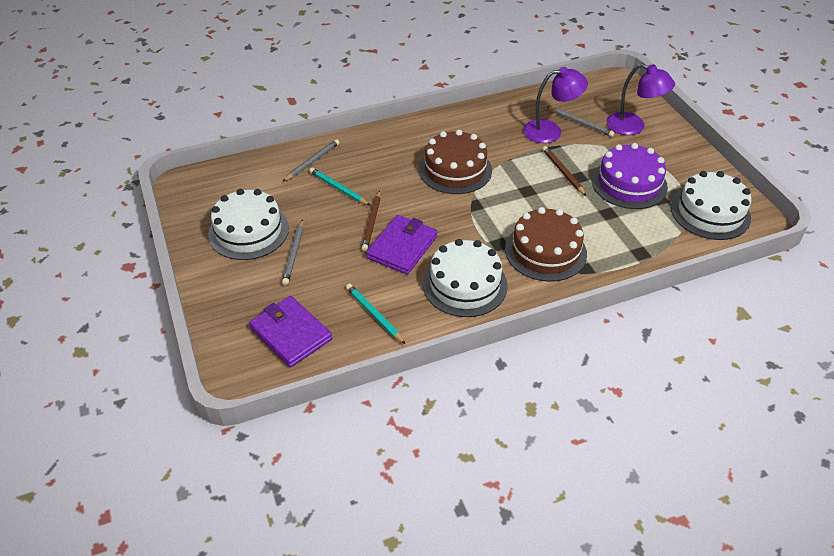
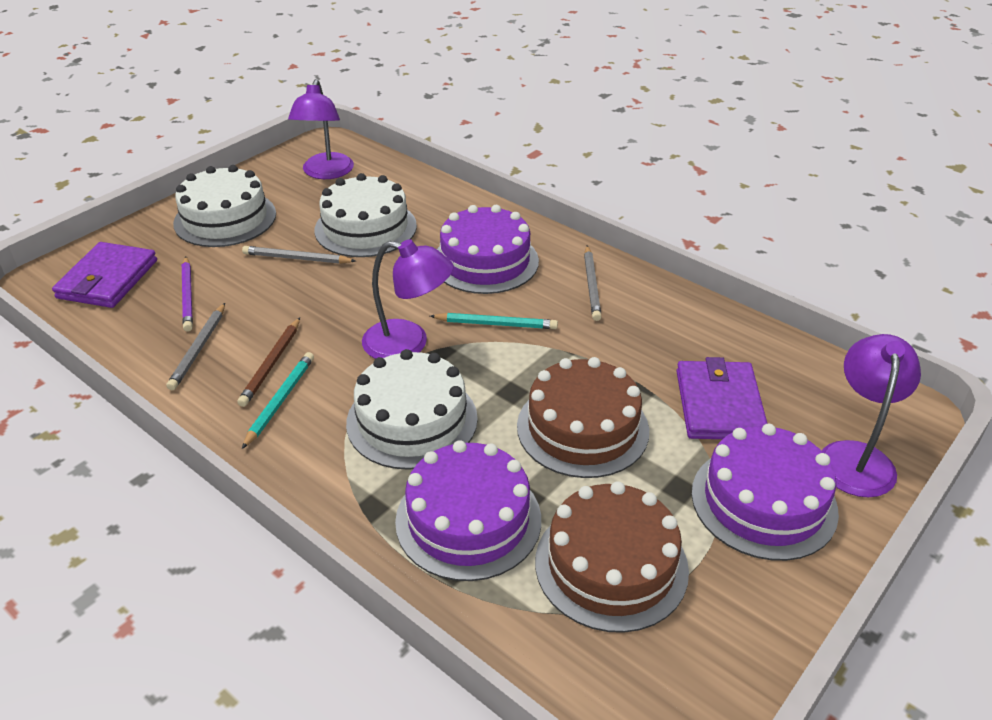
brown pencil: [361,190,381,251] [542,146,586,196] = 2 -> [237,318,300,407] = 1
purple cake: [592,143,668,209] = 1 -> [395,440,541,581] [437,205,539,294] [692,424,839,561] = 3
purple lamp: [523,67,588,143] [606,64,675,135] = 2 -> [288,79,354,179] [362,239,454,359] [822,334,921,498] = 3
purple pencil: none = 0 -> [182,257,193,331] = 1

